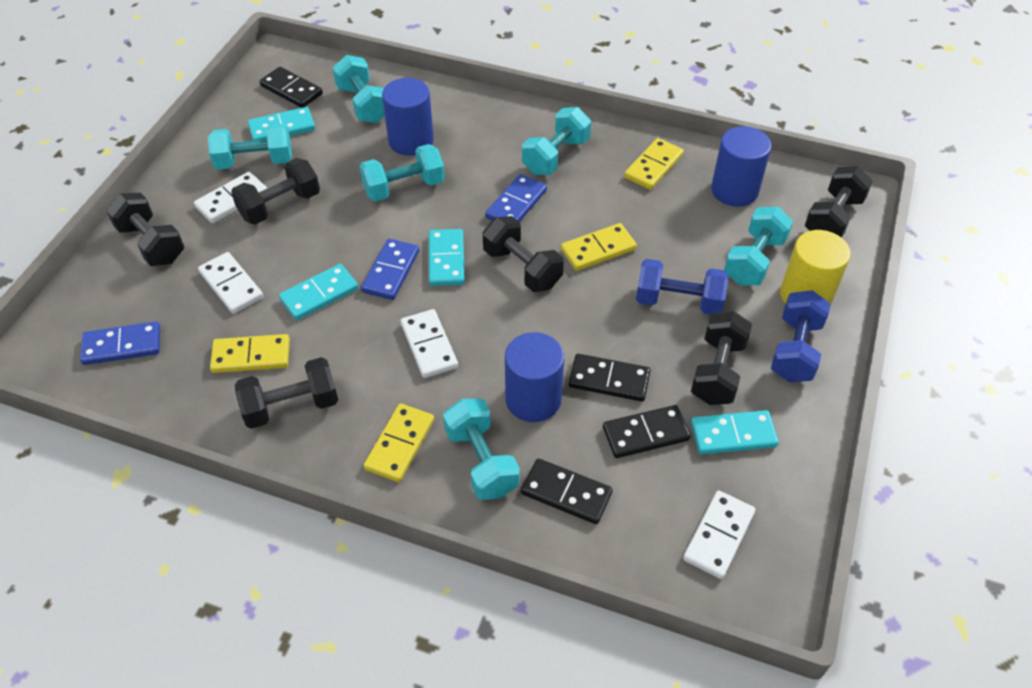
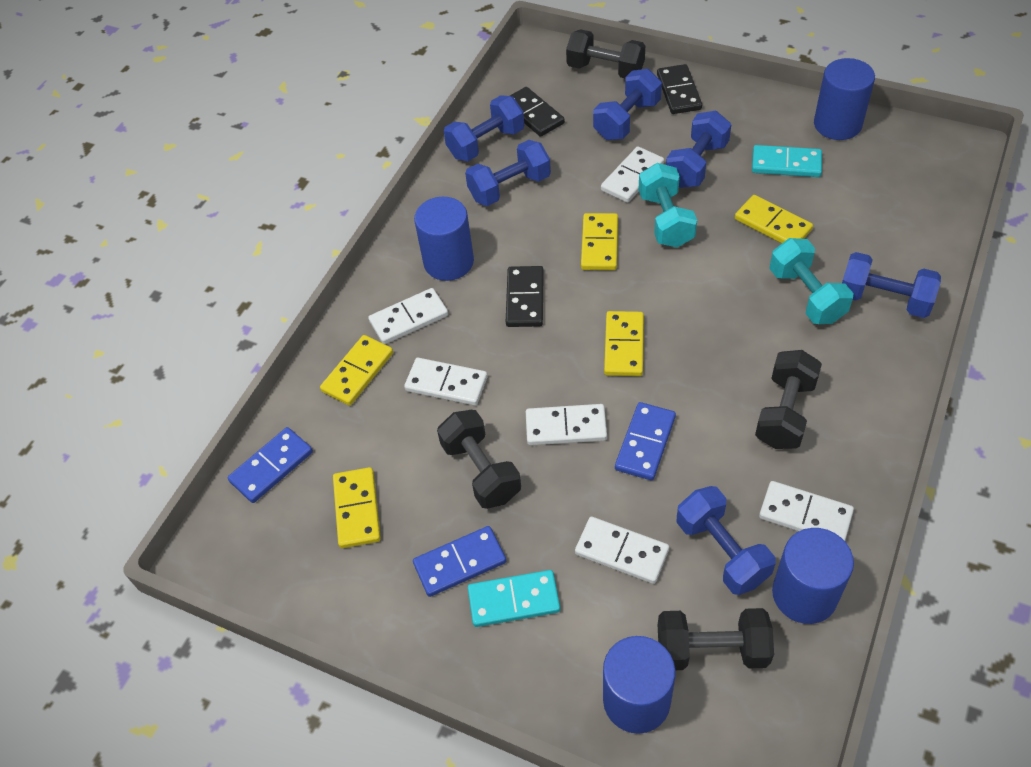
black domino: [260,67,323,108] [521,458,613,524] [569,354,651,402] [603,405,691,458] = 4 -> [506,266,544,327] [510,87,565,137] [657,64,702,114] = 3
black dumbbell: [106,193,184,266] [231,158,320,224] [235,357,338,429] [482,216,564,292] [691,311,752,405] [805,166,873,238] = 6 -> [437,410,521,509] [566,29,645,78] [658,608,774,670] [755,350,822,449] = 4
blue cylinder: [382,78,434,155] [505,332,564,422] [711,126,772,207] = 3 -> [414,197,474,281] [603,636,676,734] [772,528,854,624] [814,58,875,140] = 4
blue dumbbell: [636,259,728,315] [771,290,830,382] = 2 -> [444,95,524,161] [465,140,551,206] [593,69,662,140] [666,111,731,188] [677,486,776,595] [842,252,941,318] = 6
turquoise domino: [248,107,315,141] [279,264,359,320] [429,229,465,286] [691,410,779,455] = 4 -> [468,570,560,627] [752,145,822,177] = 2
turquoise dumbbell: [208,124,292,170] [332,55,385,123] [359,144,445,202] [443,399,520,500] [522,107,591,175] [724,207,793,285] = 6 -> [639,163,697,247] [770,238,853,324] = 2
white domino: [194,172,267,223] [198,252,263,314] [400,309,458,378] [683,490,756,579] = 4 -> [368,288,448,344] [404,358,488,406] [526,404,607,445] [575,517,669,584] [601,146,664,203] [759,481,854,541] = 6
yellow cylinder: [780,230,851,306] = 1 -> none = 0
yellow domino: [210,334,290,373] [364,403,434,482] [561,223,637,271] [624,138,684,190] = 4 -> [320,335,393,406] [333,467,381,548] [581,213,618,270] [604,311,644,376] [735,195,813,243] = 5

